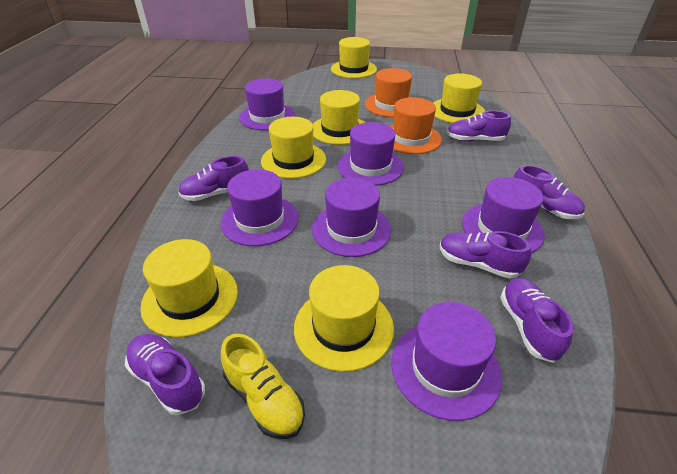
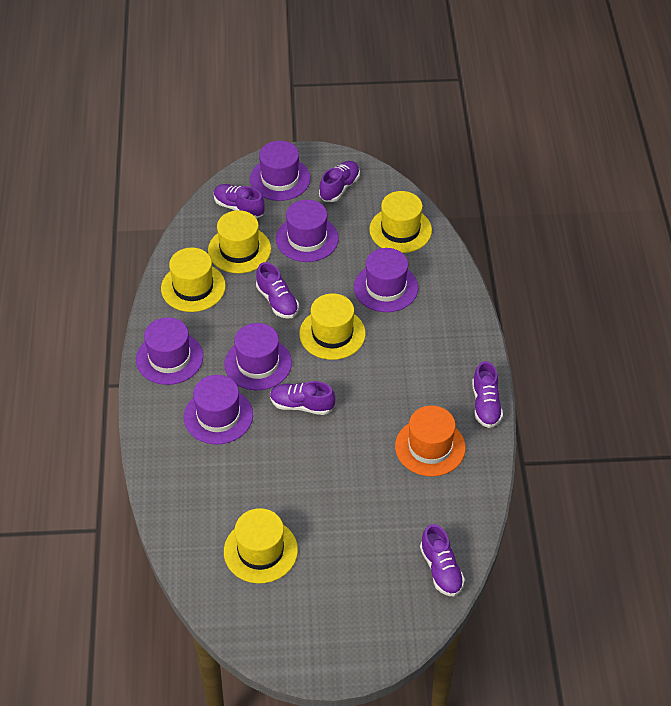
orange hat: [365,68,412,117] [390,97,442,154] = 2 -> [395,406,466,476] = 1
yellow hat: [140,239,238,337] [261,117,326,179] [294,265,394,372] [313,90,365,145] [331,37,377,78] [433,73,485,123] = 6 -> [161,248,226,312] [208,210,271,273] [224,508,298,584] [299,293,366,360] [369,191,432,253] = 5
yellow shoe: [221,334,305,439] = 1 -> none = 0

